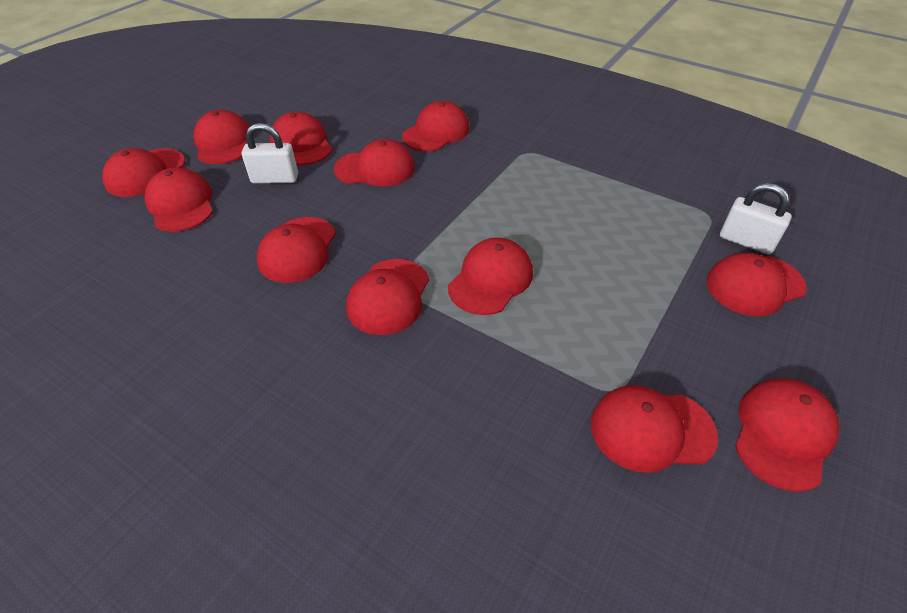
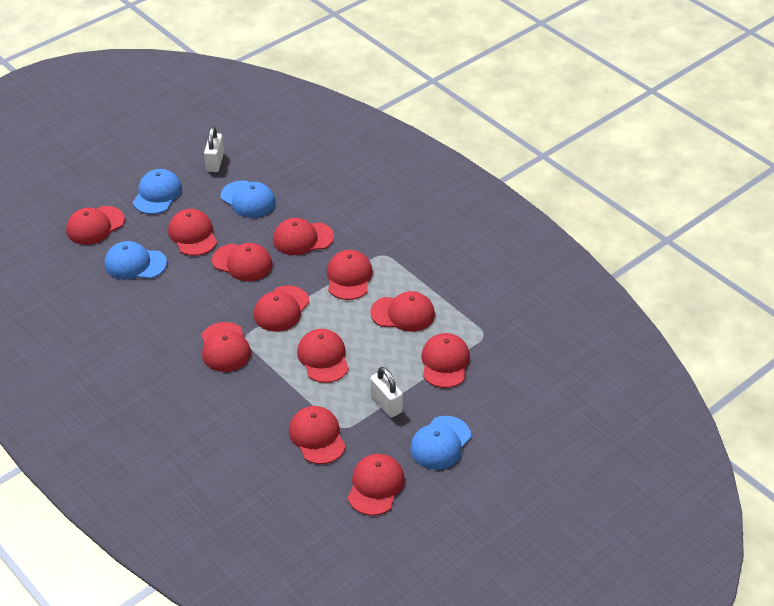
blue cap: none = 0 -> [105,241,167,279] [133,169,182,214] [220,180,276,218] [410,416,471,470] = 4

